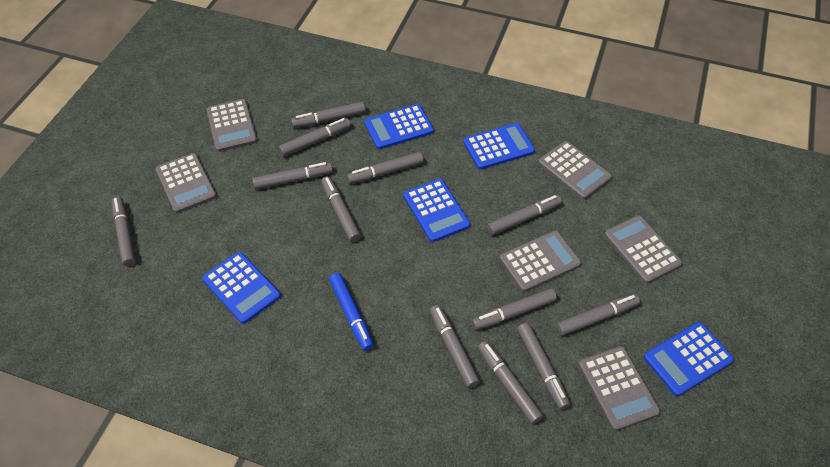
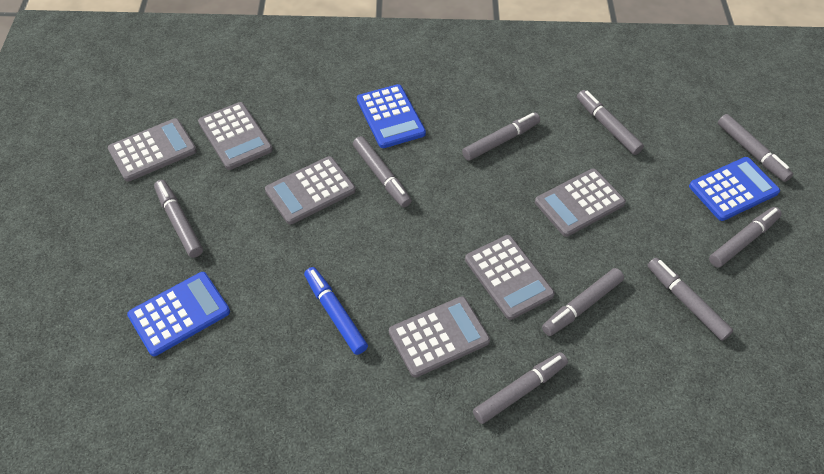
blue calculator: [202,252,281,324] [364,104,434,149] [403,179,470,242] [463,123,535,170] [644,322,734,396] = 5 -> [127,272,230,356] [357,84,426,148] [689,157,780,221] = 3
grey marker: [112,197,136,266] [252,162,333,190] [279,118,351,156] [291,102,366,128] [321,176,361,242] [347,152,424,184] [430,305,480,388] [472,288,557,330] [478,341,543,424] [487,195,562,235] [517,323,570,410] [556,294,640,336] = 12 -> [154,180,203,258] [353,136,412,208] [462,113,540,161] [473,352,568,424] [542,268,624,336] [577,90,644,155] [647,258,733,341] [709,207,782,268] [718,114,793,182] = 9

